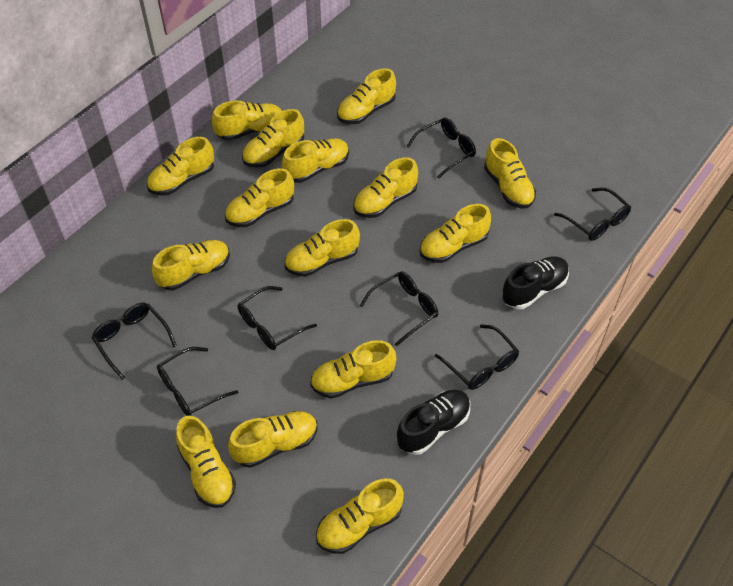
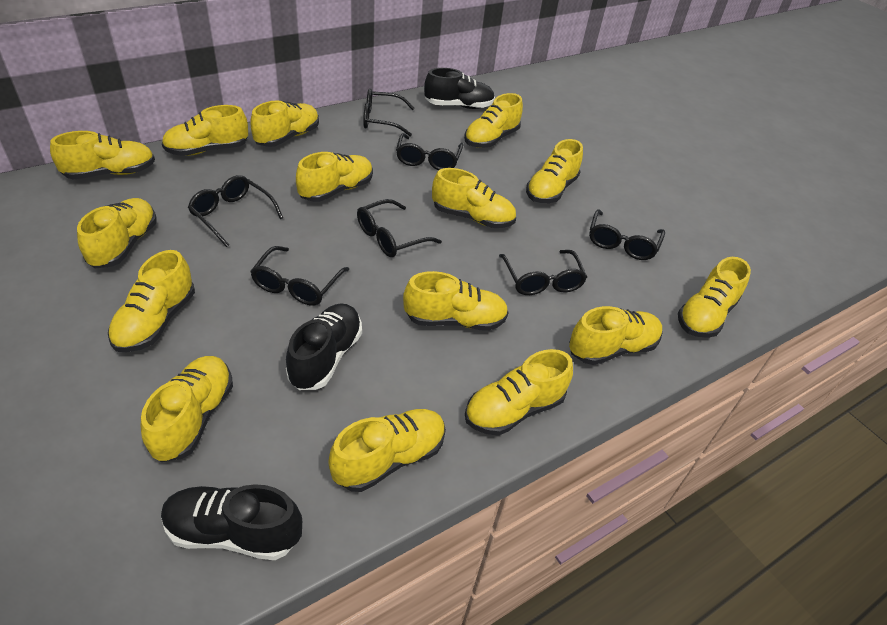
black shoe: [397,390,470,455] [502,256,569,309] = 2 -> [161,484,302,560] [286,303,362,390] [424,68,495,109] = 3

